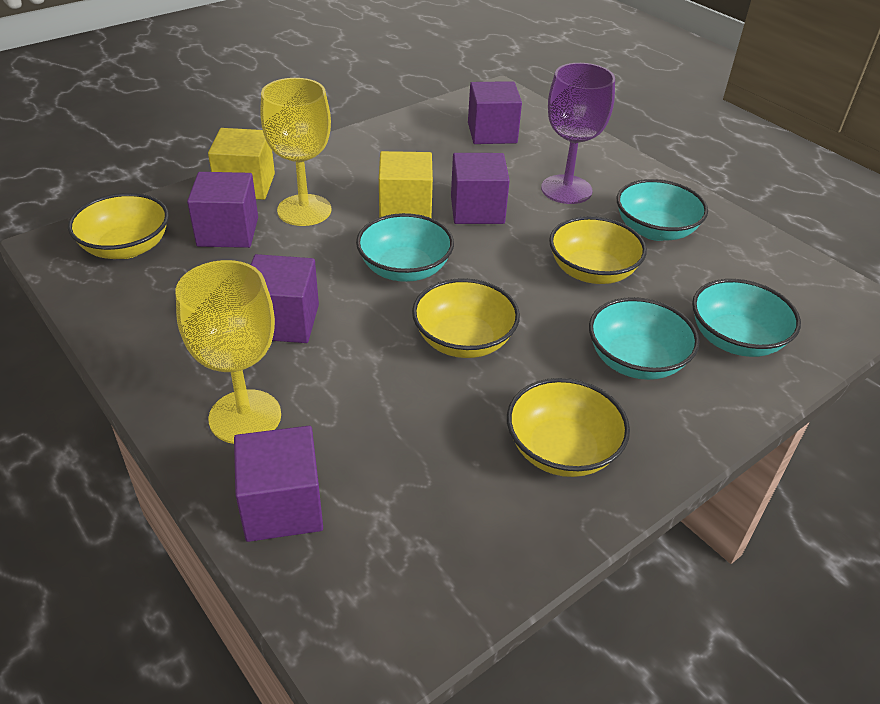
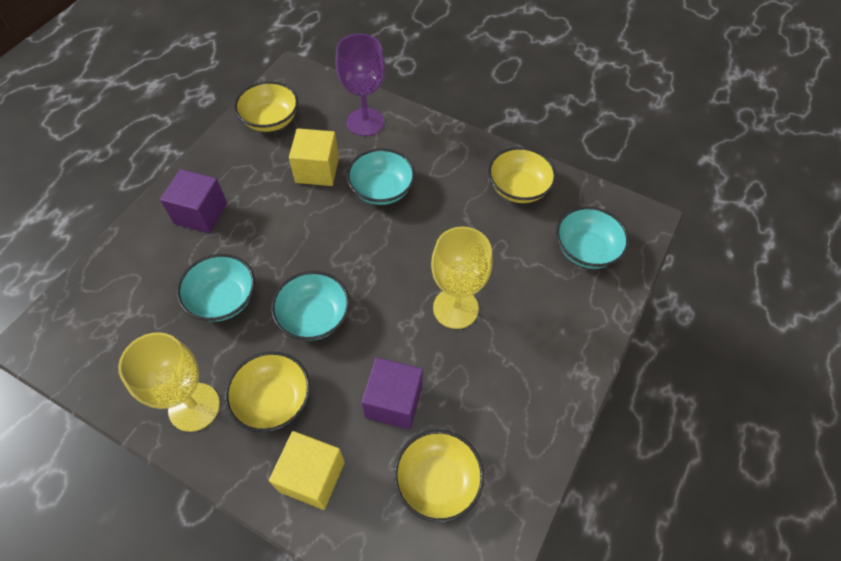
purple cube: [187,172,258,248] [234,426,323,542] [251,254,319,343] [451,153,510,224] [468,81,522,144] = 5 -> [160,169,227,233] [362,357,423,429] = 2

